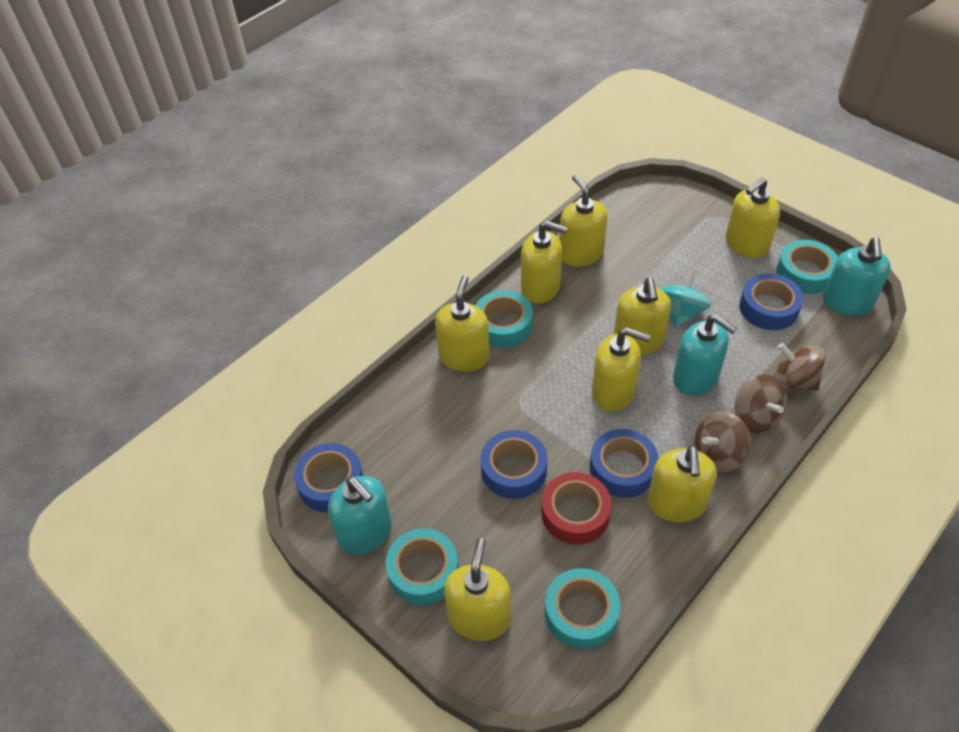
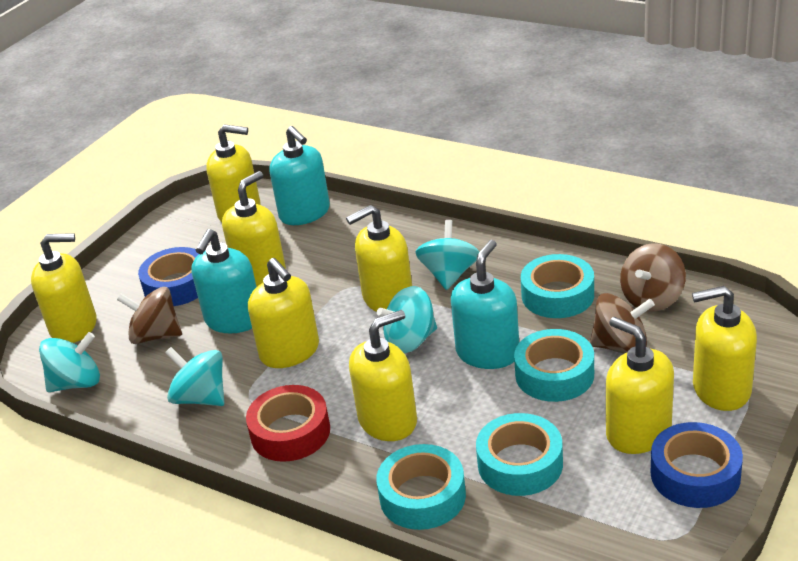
blue tape: [294,443,363,512] [481,430,547,499] [590,429,658,498] [739,273,804,330] = 4 -> [138,247,199,306] [651,422,743,508] = 2
turquoise spinning top: [660,270,711,328] = 1 -> [39,332,100,392] [165,347,224,406] [377,286,437,353] [415,220,479,290] = 4

